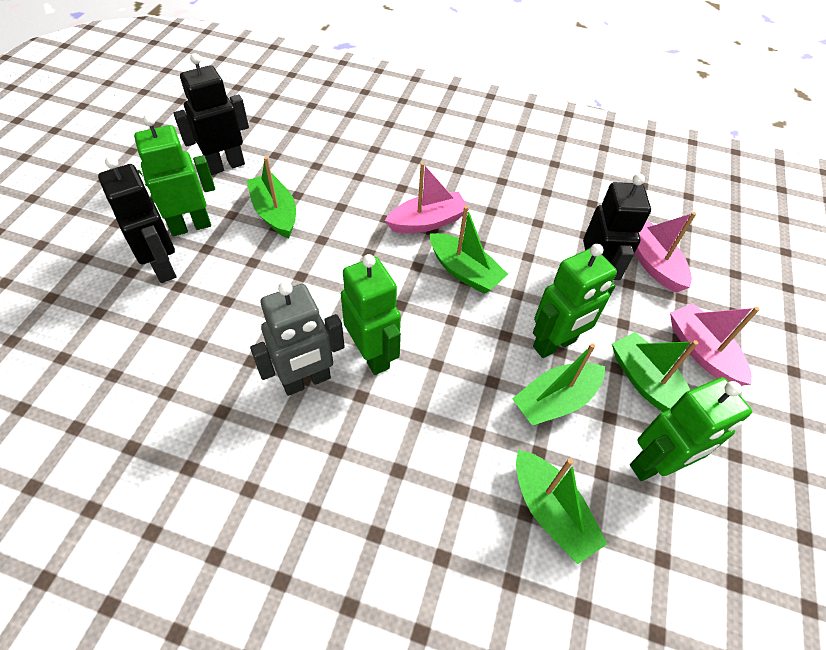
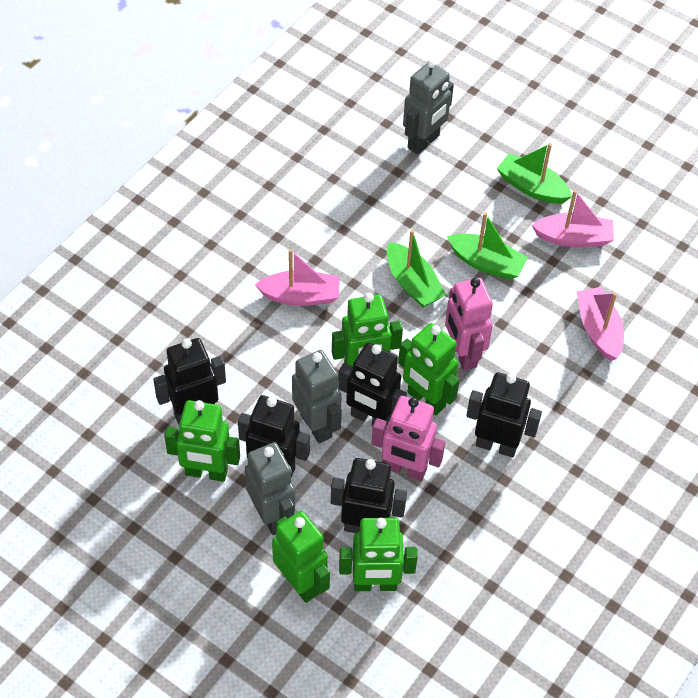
black robot: [98,156,176,283] [173,53,249,175] [583,173,651,280] = 3 -> [153,338,226,424] [238,395,310,477] [331,458,407,533] [338,343,407,427] [466,372,542,458] = 5
green boat: [247,157,296,238] [430,206,508,294] [512,343,605,426] [516,450,607,564] [612,332,698,412] = 5 -> [387,230,446,308] [447,212,528,280] [497,143,572,204] = 3
green robot: [134,114,215,236] [341,254,401,375] [533,244,617,358] [630,377,752,481] = 4 -> [164,400,240,482] [272,511,330,603] [332,293,403,367] [339,518,418,591] [398,323,460,415] = 5
grey robot: [250,282,345,396] = 1 -> [245,442,295,535] [292,350,342,443] [403,59,454,155] = 3
pink robot: none = 0 -> [371,396,445,481] [445,278,493,371] = 2

